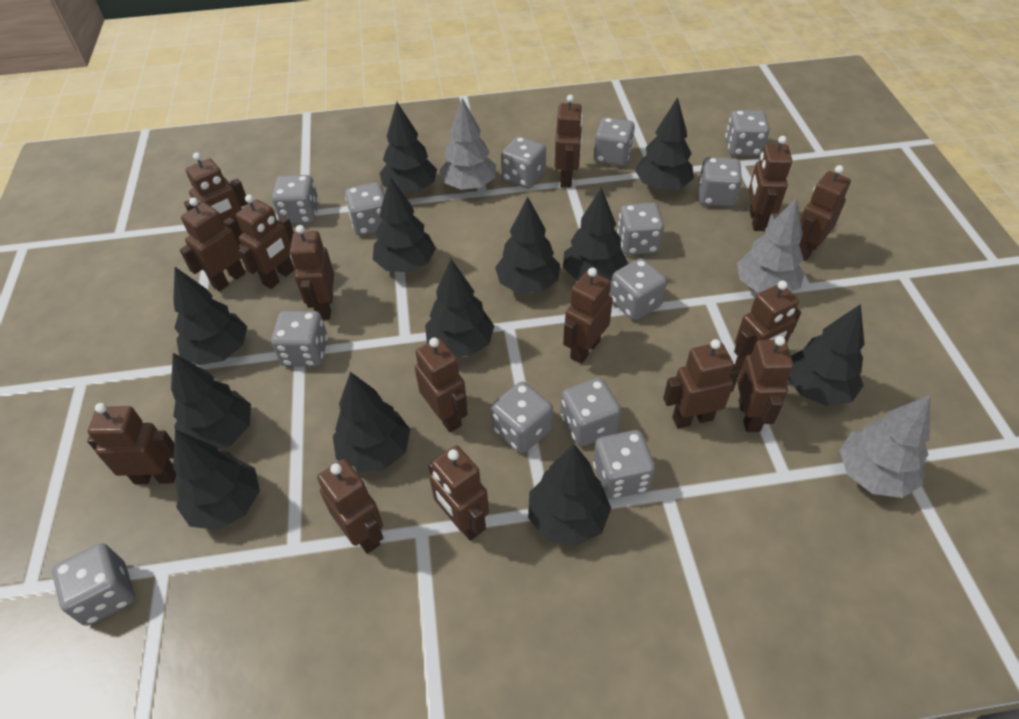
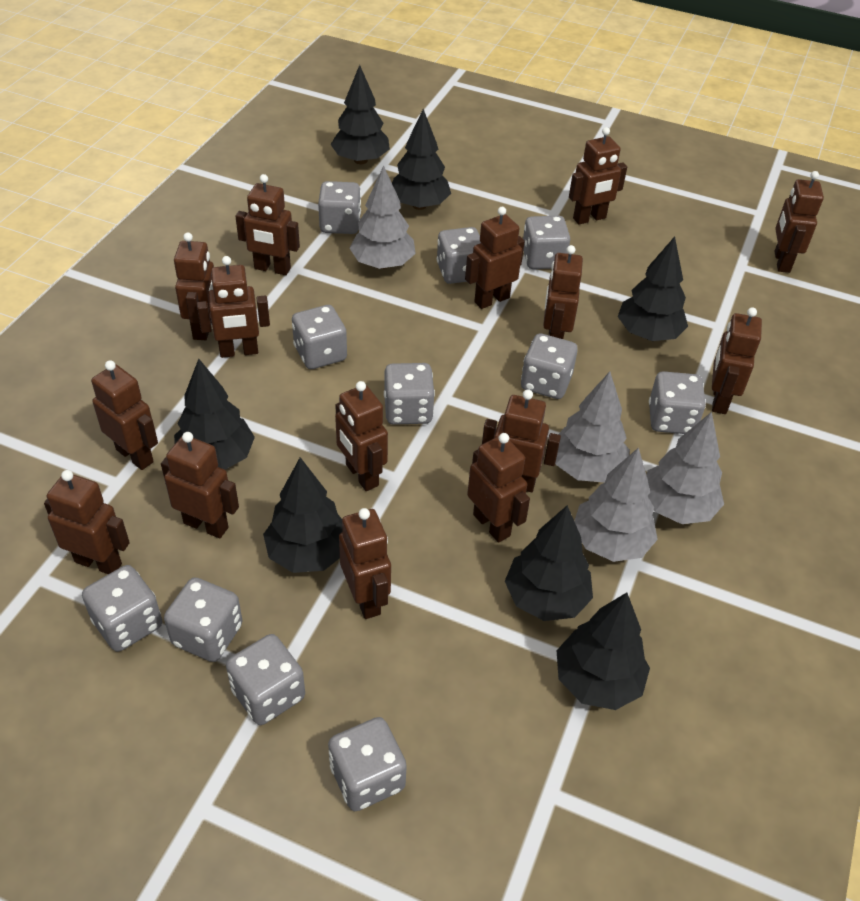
black tree: [171,353,251,449] [173,267,247,365] [173,430,260,530] [333,372,410,472] [373,177,436,272] [379,102,437,193] [425,259,494,357] [495,197,560,293] [528,444,611,546] [563,187,628,281] [635,97,694,191] [788,304,865,406] = 12 -> [174,359,255,470] [263,457,343,573] [331,65,390,164] [392,109,451,210] [505,505,593,621] [556,593,650,710] [618,236,688,341] = 7
grey dice: [52,543,135,626] [271,311,328,367] [272,175,319,224] [345,182,385,236] [491,382,553,453] [501,136,546,189] [561,378,621,446] [593,430,655,499] [594,117,635,166] [610,258,667,320] [617,203,664,255] [698,157,742,207] [725,110,770,156] = 13 -> [82,565,162,652] [164,577,243,662] [226,634,305,725] [292,305,347,369] [318,181,361,234] [328,717,407,811] [384,363,435,425] [437,227,481,284] [521,333,578,399] [523,216,570,269] [649,371,706,434] = 11
grey tree: [439,98,496,190] [737,198,805,293] [840,395,930,498] = 3 -> [349,166,416,269] [555,372,630,483] [574,447,658,562] [646,412,724,524] = 4

